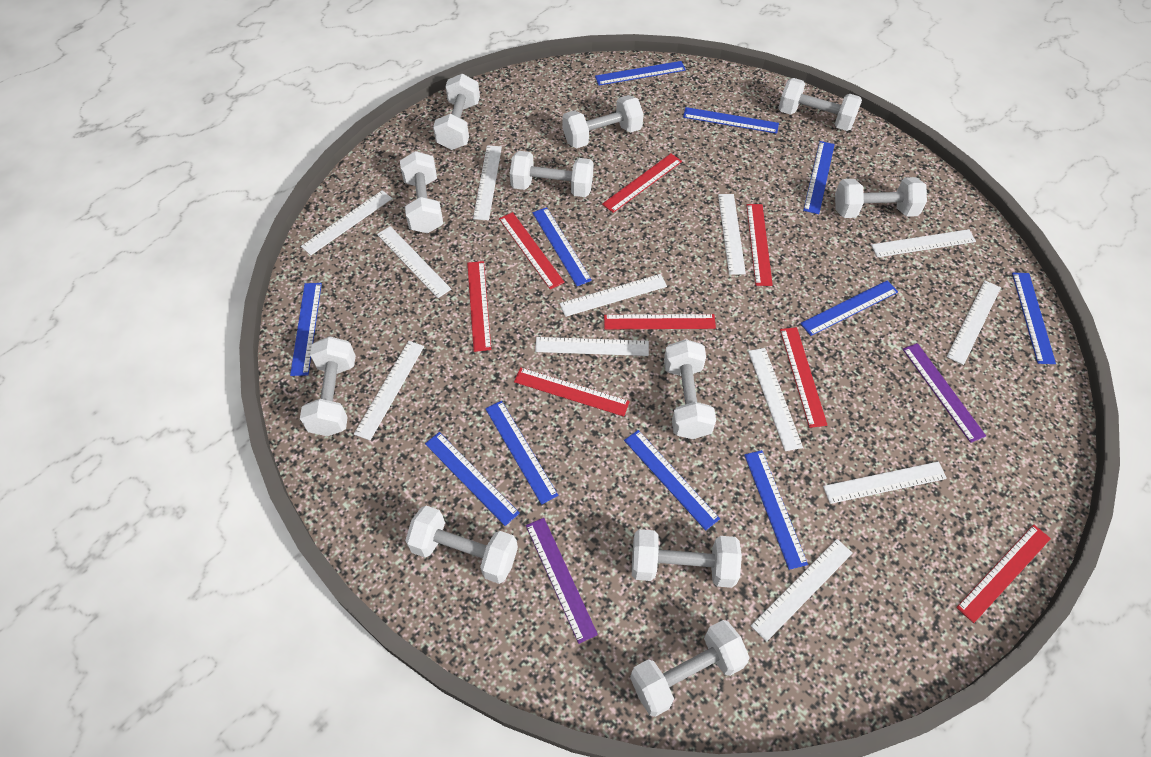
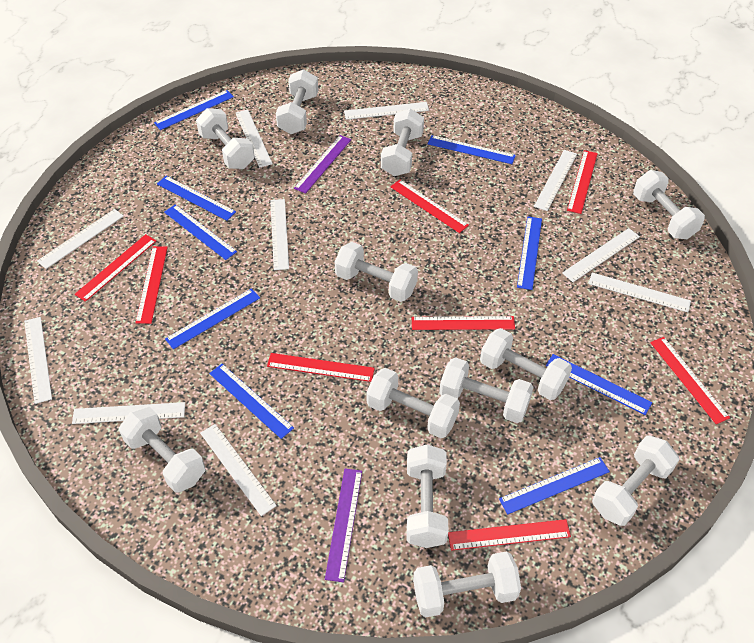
blue ruler: [290,283,322,376] [425,432,520,526] [485,401,558,505] [532,207,592,286] [595,61,686,85] [624,430,720,531] [683,107,779,134] [744,450,808,570] [800,280,898,336] [803,141,835,214] [1012,273,1056,364] = 11 -> [154,90,234,130] [157,176,236,221] [164,204,237,260] [165,288,260,349] [209,364,294,439] [428,135,516,164] [499,457,610,514] [517,217,542,290] [546,354,652,415] = 9
white dumbbell: [300,336,356,436] [400,151,443,233] [405,506,518,584] [433,74,480,150] [510,151,594,197] [562,95,644,148] [630,620,750,717] [632,529,742,588] [664,339,716,439] [778,78,862,131] [835,177,927,218] = 11 -> [119,407,205,493] [196,108,255,169] [276,69,318,134] [335,242,418,302] [366,368,460,438] [381,109,424,176] [407,444,448,548] [413,551,521,617] [439,357,534,423] [480,328,572,400] [592,435,679,526] [633,170,705,239] = 12
white ruler: [301,190,392,255] [354,341,424,440] [377,226,451,298] [473,146,502,220] [535,337,649,356] [560,274,667,317] [718,194,746,275] [748,348,803,451] [751,539,853,642] [823,462,947,504] [871,229,976,257] [947,280,1001,365] = 12 -> [24,317,52,404] [37,209,124,269] [72,402,185,424] [200,424,277,516] [236,110,273,168] [270,199,289,270] [344,102,429,120] [534,150,577,211] [562,228,640,282] [588,272,691,312] = 10

